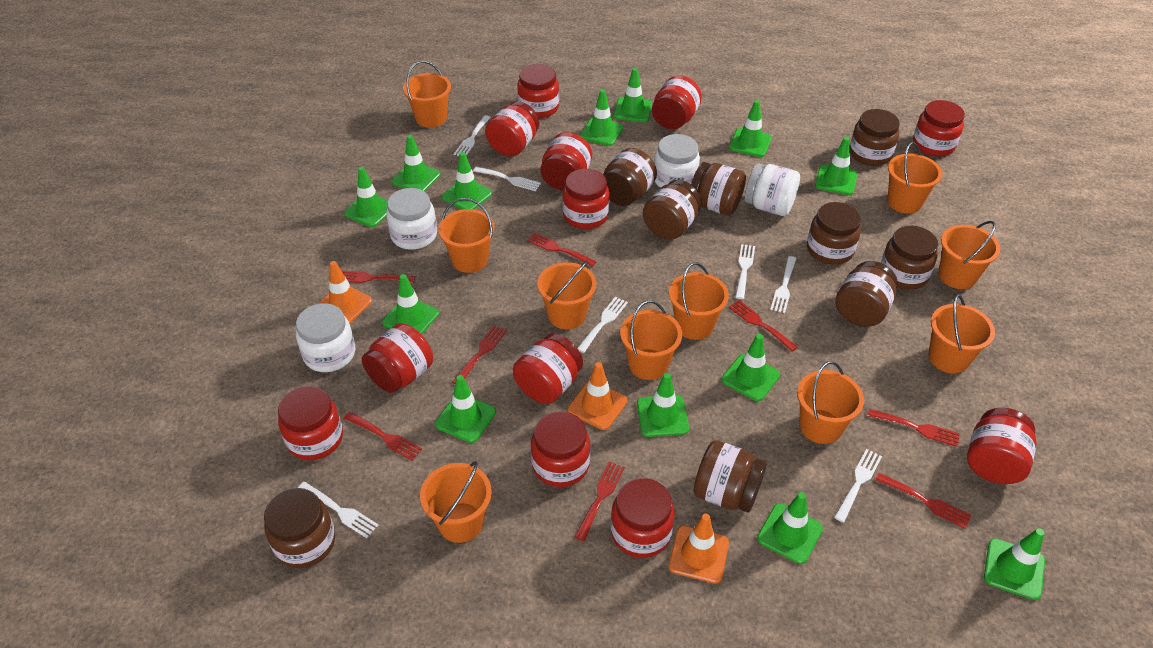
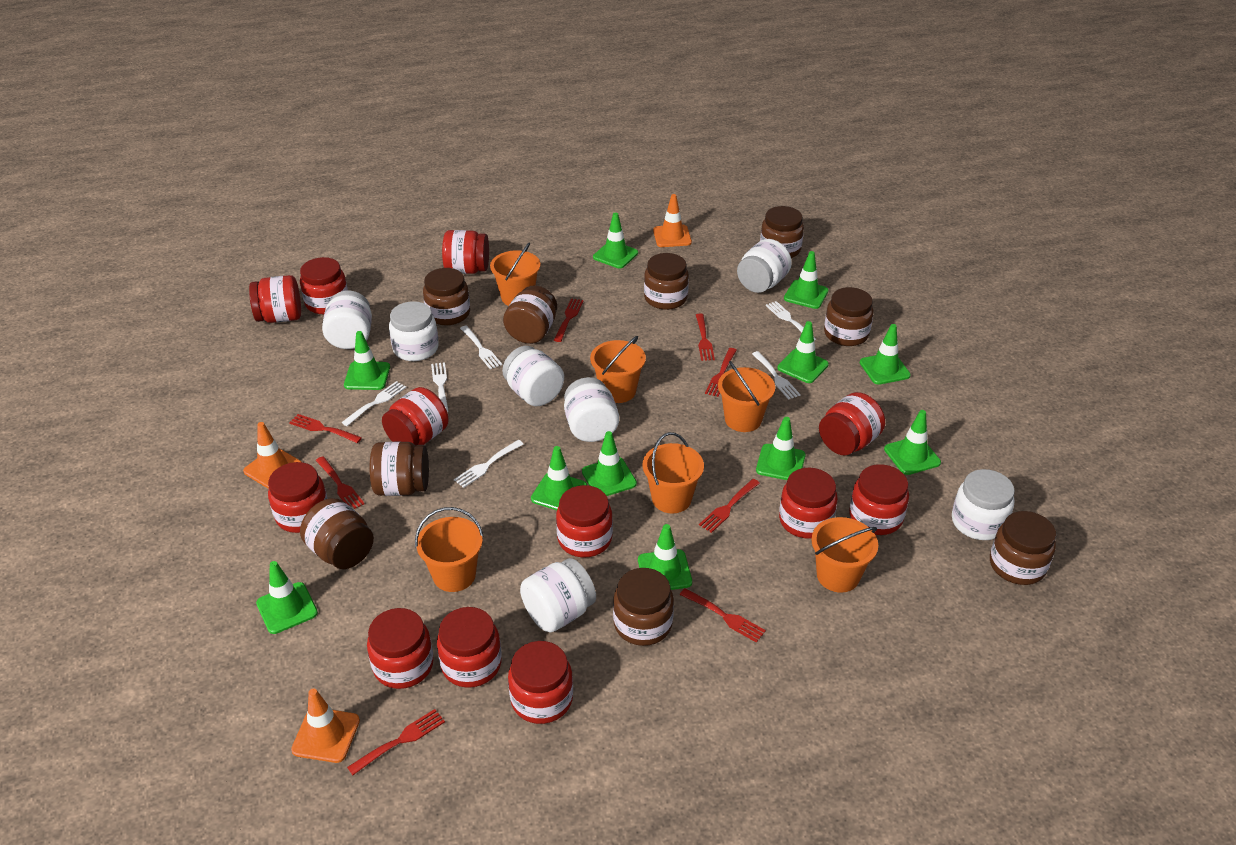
green traffic cone: [344,167,388,227] [382,274,439,335] [392,135,441,192] [435,375,496,443] [442,152,492,210] [580,89,624,146] [614,68,652,122] [637,373,689,437] [722,334,780,401] [729,100,771,157] [757,492,823,564] [815,137,857,195] [984,528,1045,600] = 13 -> [256,561,318,634] [344,331,390,390] [531,446,587,510] [582,431,637,496] [593,212,638,268] [638,524,692,590] [756,417,806,480] [777,321,829,383] [784,251,829,309] [860,324,911,385] [884,410,941,475] = 11
orange bucket: [403,61,451,128] [420,461,492,543] [438,198,494,273] [537,260,596,329] [620,300,682,380] [669,262,729,340] [797,361,864,444] [887,142,942,214] [929,294,995,373] [939,221,1001,289] = 10 -> [415,507,484,592] [490,243,541,306] [590,336,646,403] [643,432,704,513] [718,361,775,432] [811,517,878,593] = 6
white fork: [298,482,378,538] [454,115,491,156] [473,167,541,191] [577,297,628,353] [735,244,755,299] [770,256,796,313] [834,449,882,522] = 7 -> [341,381,406,426] [431,362,448,412] [454,440,523,488] [460,325,502,369] [752,351,801,400] [766,301,816,341] = 6
white jar: [296,303,355,372] [386,188,437,250] [654,134,700,188] [745,163,800,216] = 4 -> [322,290,372,349] [389,301,439,361] [502,346,564,406] [520,558,596,632] [564,377,619,442] [737,239,792,293] [952,469,1015,540] = 7

